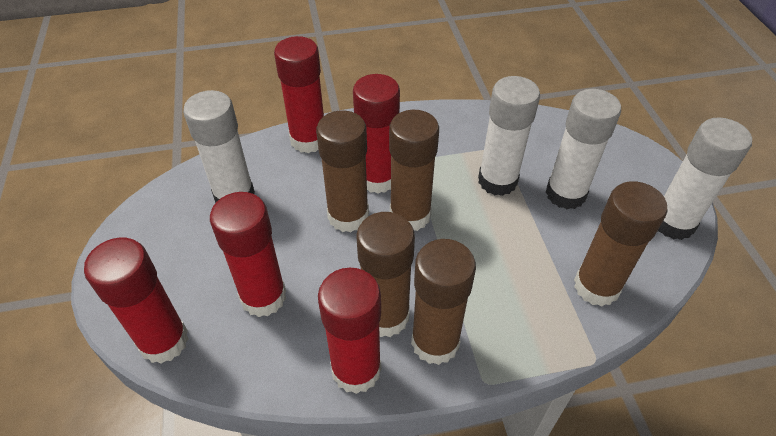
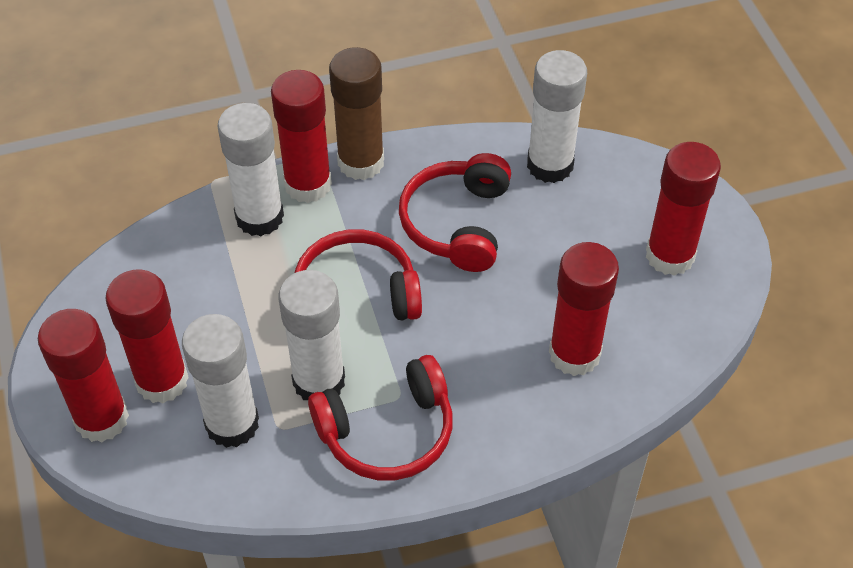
brown glue stick: [316,110,369,233] [357,212,415,337] [389,110,439,231] [411,239,476,365] [574,181,667,307] = 5 -> [329,47,384,180] = 1
red headphones: none = 0 -> [295,229,422,321] [308,355,453,481] [399,153,511,272] = 3

